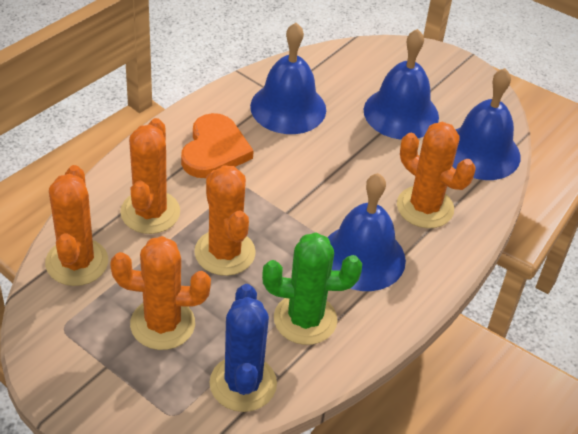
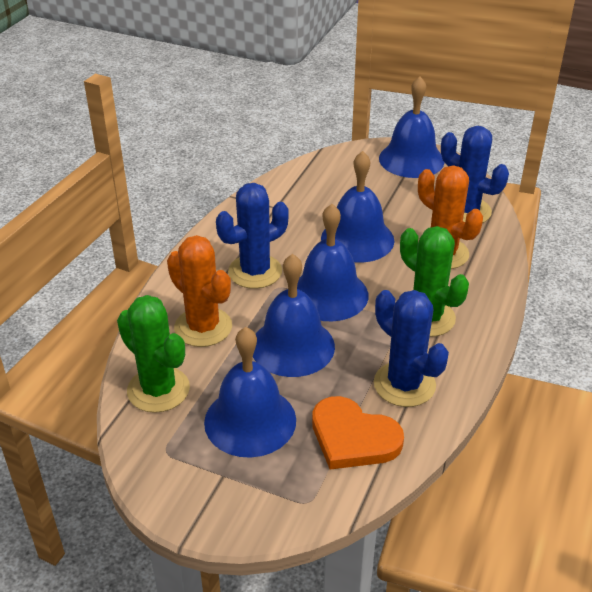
blue bell: [250,23,326,134] [327,173,406,291] [364,29,439,140] [452,68,520,180] = 4 -> [204,327,296,458] [253,254,335,377] [297,204,368,321] [321,151,394,263] [379,76,444,178] = 5
blue cactus: [209,284,277,412] = 1 -> [216,183,289,289] [374,290,449,407] [441,126,509,223] = 3
green cactus: [262,233,362,345] = 1 -> [117,295,190,413] [400,226,469,337] = 2
orange cactus: [45,165,108,286] [110,236,211,350] [120,118,180,234] [194,165,256,276] [397,122,476,228] = 5 -> [167,235,232,347] [418,165,483,269] = 2

